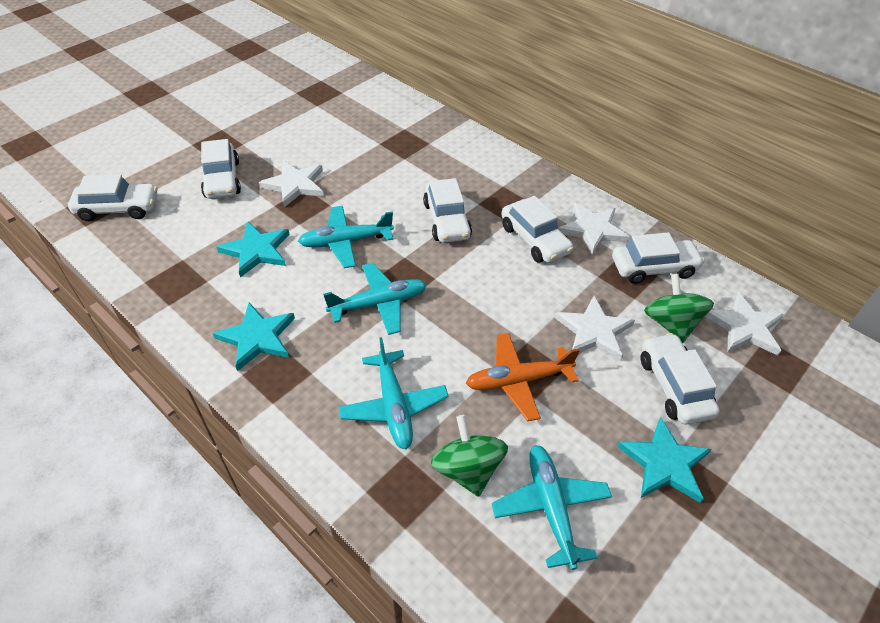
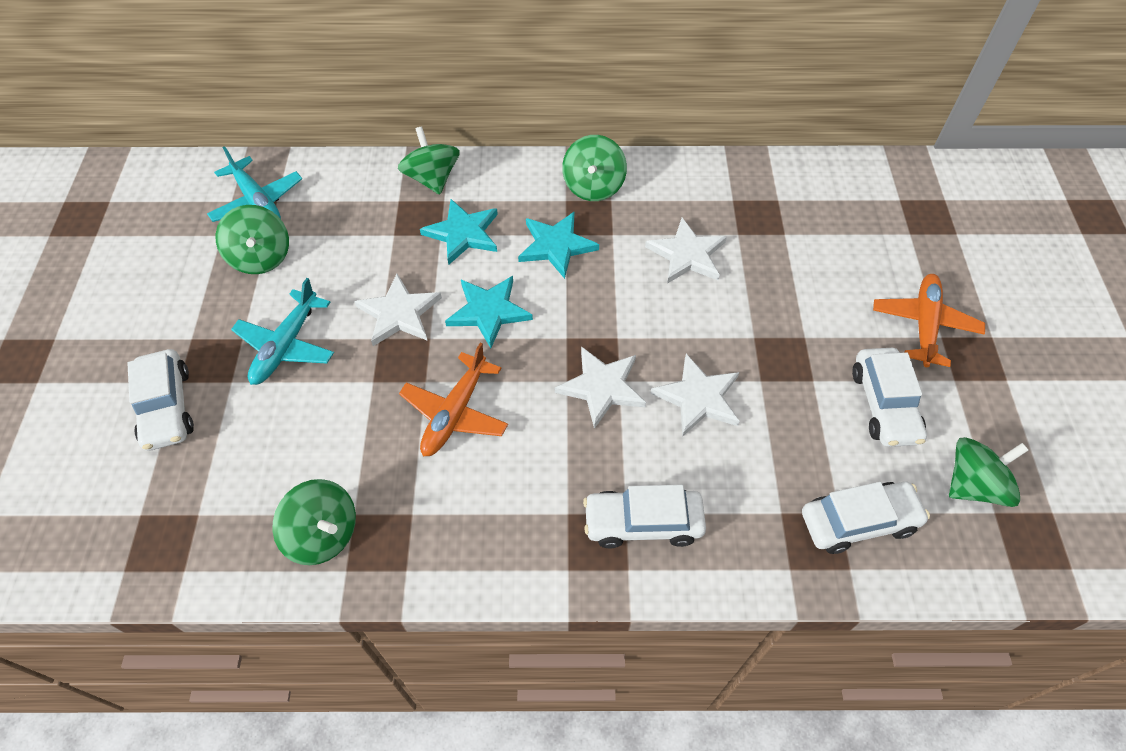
green spinning top: [431,415,508,497] [644,274,714,343] = 2 -> [216,205,289,274] [273,479,356,565] [398,126,460,195] [562,135,627,201] [949,437,1029,507] = 5
orange plane: [466,333,580,421] = 1 -> [399,343,508,456] [873,274,985,367] = 2
turquoise plane: [298,206,394,268] [323,263,427,335] [339,337,449,449] [492,445,612,570] = 4 -> [207,146,302,222] [231,278,334,385] = 2
white car: [68,174,157,221] [201,139,241,199] [423,178,472,243] [501,196,573,263] [612,232,705,284] [641,333,719,424] = 6 -> [127,349,194,451] [583,485,706,549] [802,481,930,554] [852,348,927,447] = 4

